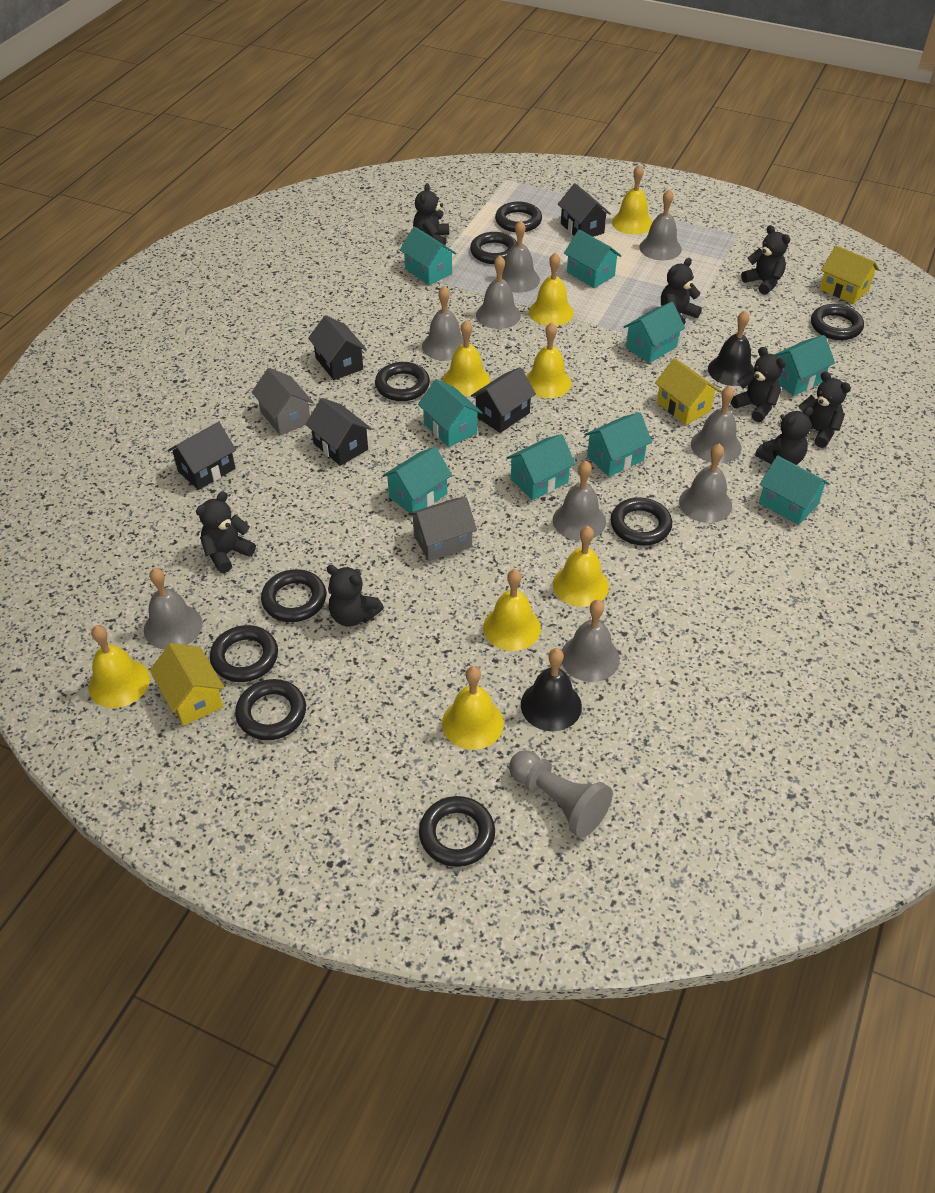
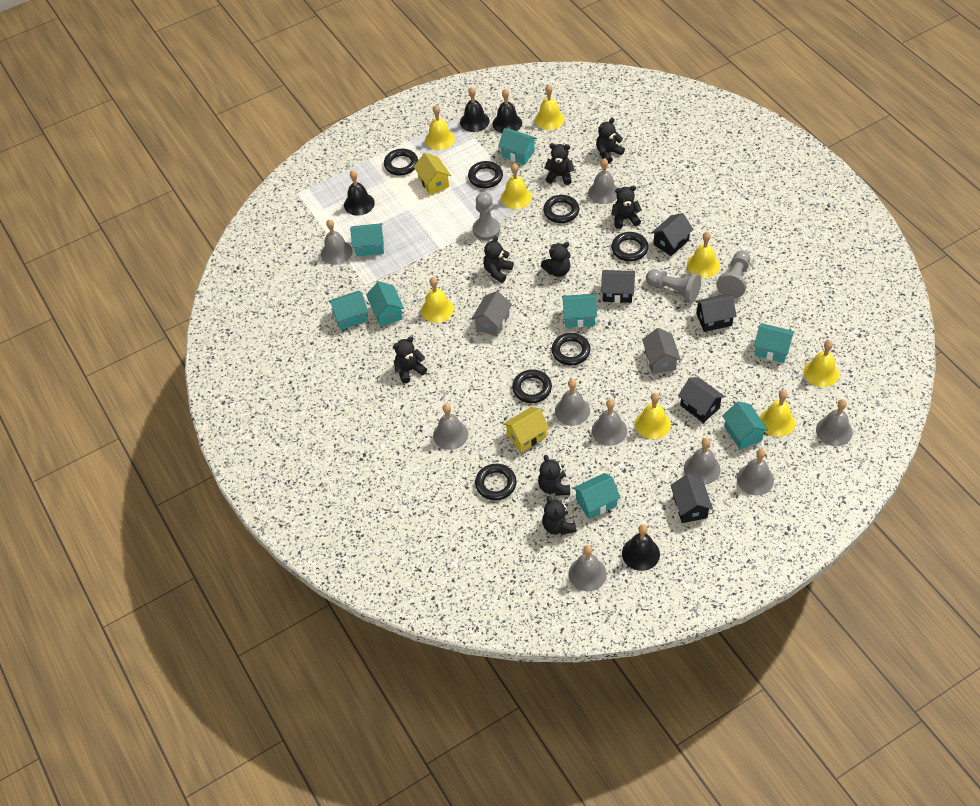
black bell: [521,648,582,731] [708,311,755,386] = 2 -> [344,170,375,216] [460,87,490,132] [493,89,522,133] [622,524,660,571] = 4
black ring: [210,625,278,682] [235,679,306,740] [261,569,326,622] [375,362,430,401] [419,796,495,867] [470,232,517,264] [495,202,542,232] [611,498,672,545] [811,304,864,340] = 9 -> [384,149,418,175] [468,161,503,188] [475,464,517,501] [512,369,552,403] [543,195,579,223] [552,333,591,366] [611,232,648,262] = 7
grey pawn: [509,750,613,838] = 1 -> [473,192,500,240] [646,269,701,303] [716,251,750,298] = 3
turquoise house: [382,447,452,516] [400,226,456,285] [418,379,483,447] [507,434,575,500] [564,229,621,288] [584,412,652,477] [624,302,685,363] [759,455,830,525] [774,335,835,396] = 9 -> [329,291,368,330] [350,223,384,256] [366,281,404,326] [498,128,537,165] [562,294,597,328] [573,473,621,519] [722,401,768,450] [754,323,795,363] = 8
yellow house: [150,643,225,726] [655,358,720,425] [820,245,879,304] = 3 -> [414,153,451,195] [503,407,550,452] = 2

